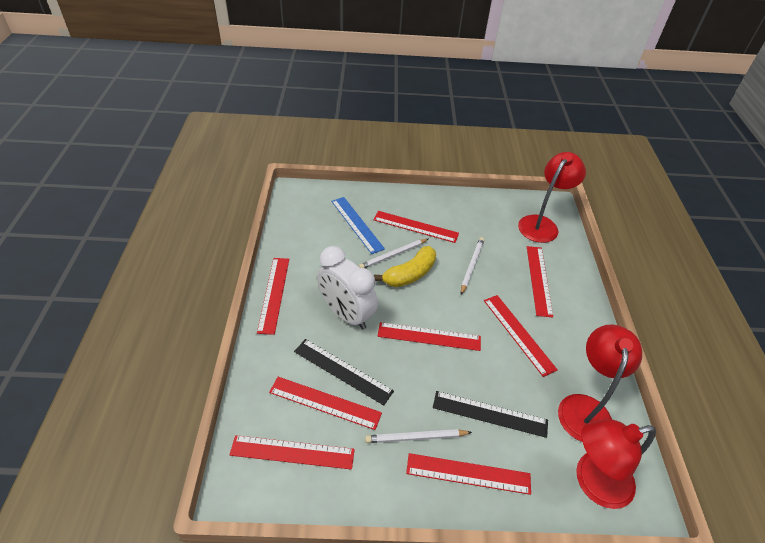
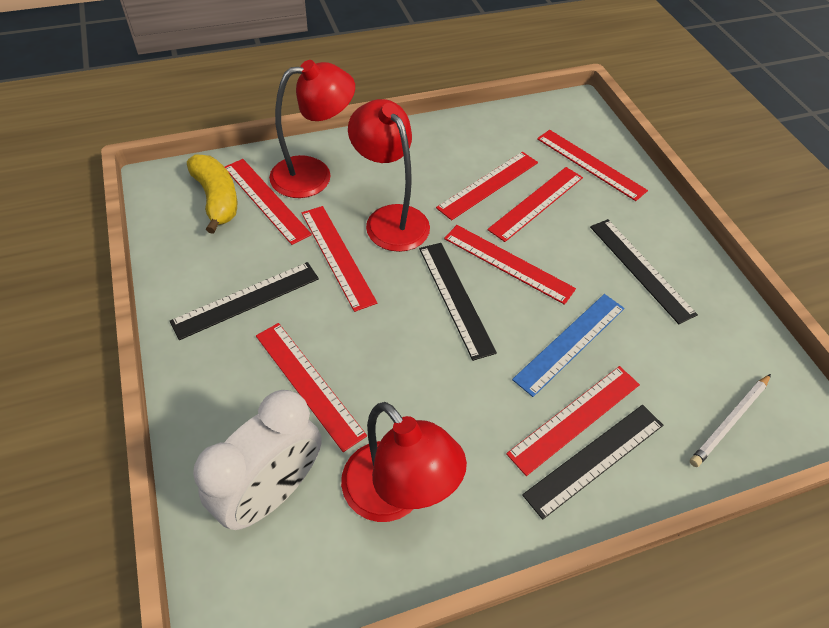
black ruler: [294,339,394,405] [433,391,548,438] = 2 -> [170,262,319,340] [419,243,497,361] [522,405,663,520] [590,219,698,324] = 4
white pencil: [359,239,428,268] [365,429,472,443] [461,237,484,295] = 3 -> [690,374,771,467] = 1

